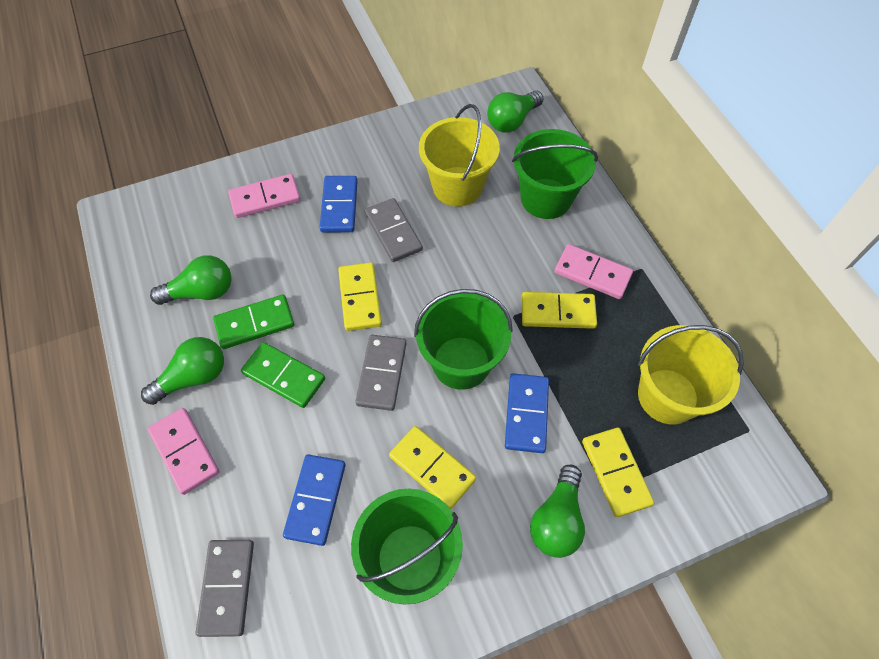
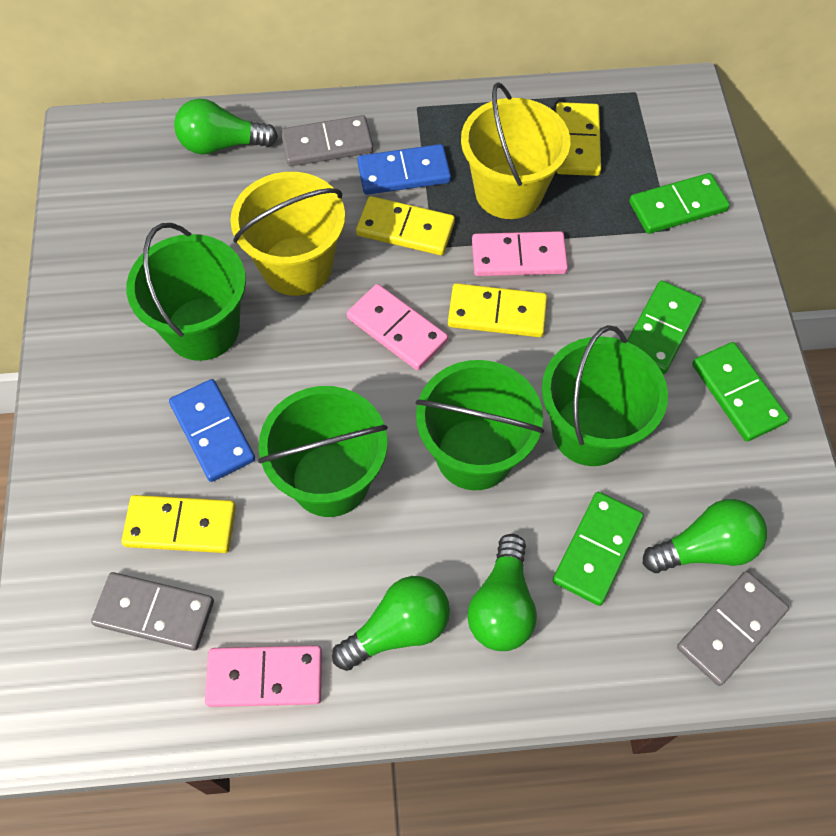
blue domino: [283,454,346,546] [320,176,358,232] [505,373,549,453] = 3 -> [169,379,255,482] [357,144,451,195] = 2
green bucket: [351,489,463,605] [414,289,513,390] [512,129,598,219] = 3 -> [126,223,246,361] [258,386,388,517] [415,360,544,490] [542,325,668,466] = 4
green domino: [213,295,294,349] [241,342,325,408] = 2 -> [553,492,644,606] [627,280,703,374] [629,173,730,234] [692,342,789,442] = 4

